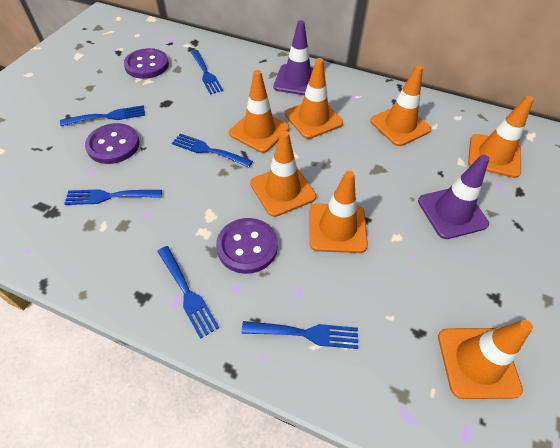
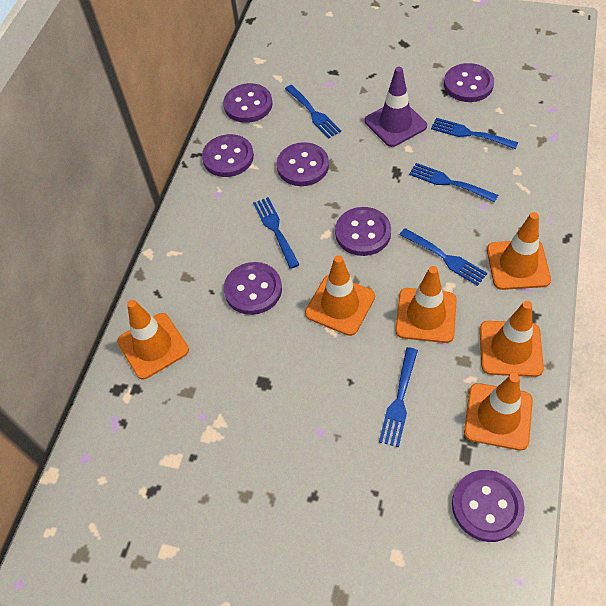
orange traffic cone: [229,70,289,153] [250,131,316,217] [285,58,343,139] [309,171,368,253] [370,65,431,146] [438,320,533,399] [468,96,534,178] = 7 -> [117,300,189,379] [305,255,375,336] [395,266,457,343] [464,373,533,451] [480,301,544,377] [487,212,551,290] = 6
purple button: [85,123,140,164] [124,48,169,79] [216,218,278,274] = 3 -> [202,134,254,177] [223,83,272,123] [224,262,282,315] [277,142,329,186] [335,207,391,256] [444,63,494,102] [452,470,525,542] = 7
purple traffic cone: [274,20,313,95] [418,155,489,239] = 2 -> [365,67,427,147] = 1

